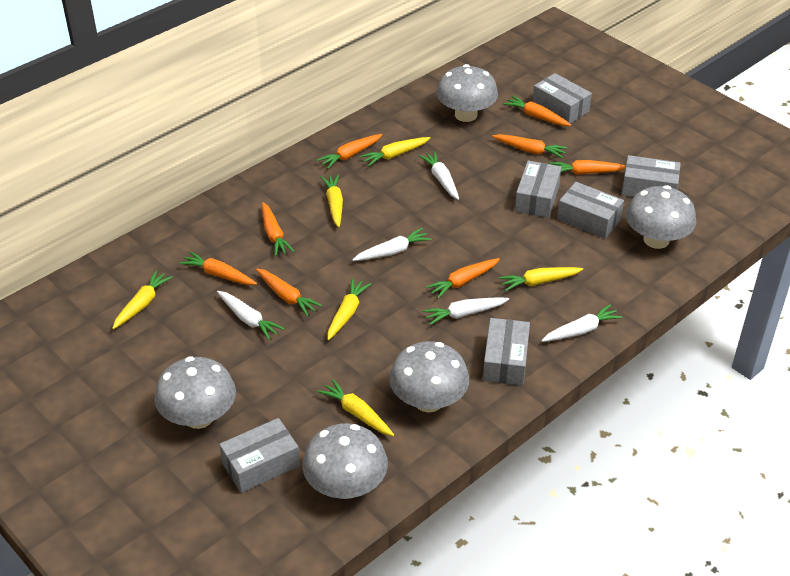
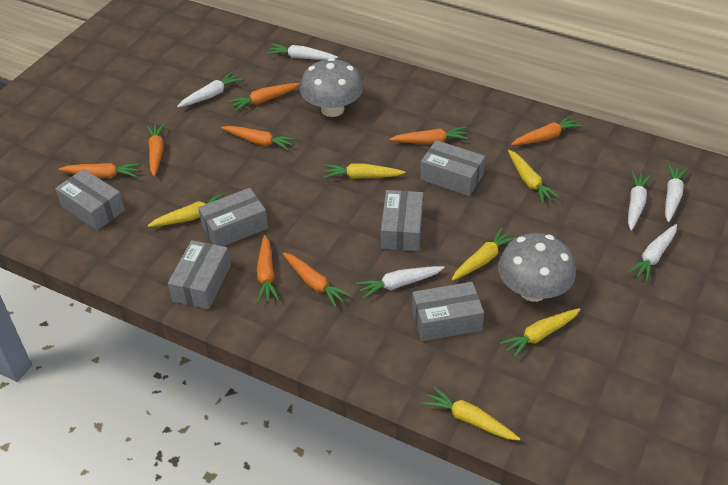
grey mushroom: [154,356,236,429] [303,423,388,499] [389,341,469,413] [436,64,498,122] [626,185,696,249] = 5 -> [300,58,363,117] [498,233,576,302] = 2
white carrot: [217,291,284,340] [352,228,431,261] [419,151,459,200] [423,297,509,325] [541,304,622,342] = 5 -> [177,72,243,107] [267,44,338,60] [356,266,445,299] [627,224,677,282] [628,171,651,231] [665,164,688,222] = 6

